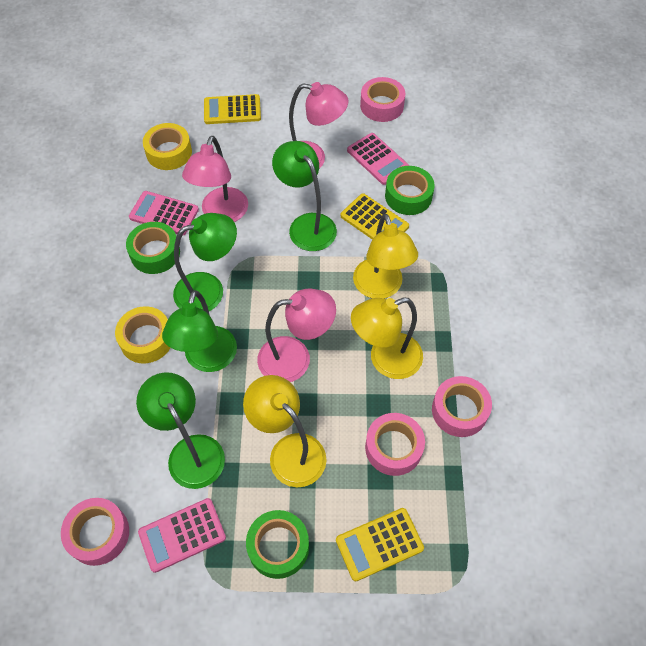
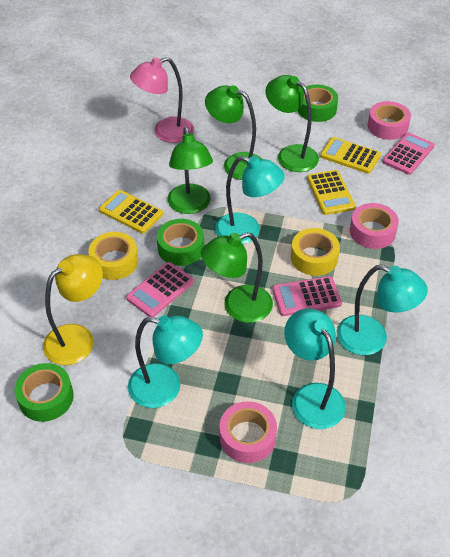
pink lamp: [182,136,248,222] [257,289,336,382] [289,82,349,169] = 3 -> [130,57,194,143] = 1
pink tape: [61,498,129,566] [360,77,405,122] [365,413,425,476] [432,376,492,437] = 4 -> [220,401,277,463] [350,203,399,249] [368,101,411,140] = 3
turquoise lamp: none = 0 -> [128,315,203,408] [215,156,285,244] [284,308,346,429] [337,265,428,355] = 4
yellow lamp: [243,375,326,487] [351,297,423,379] [353,214,418,299] = 3 -> [43,254,103,365] = 1

